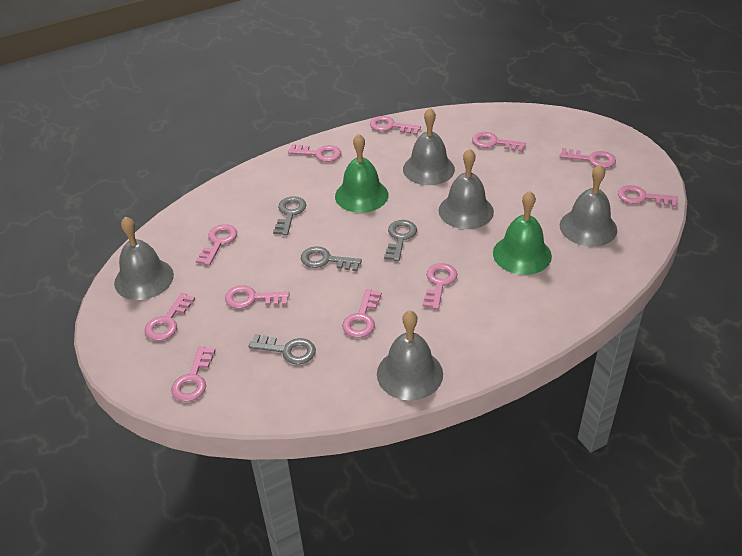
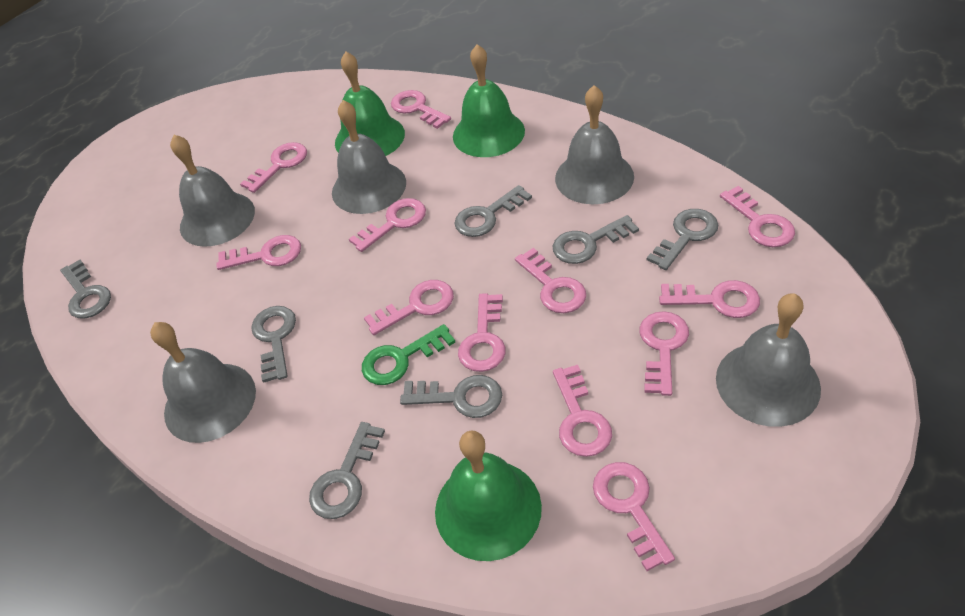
green bell: [335,134,388,213] [493,191,552,275] = 2 -> [335,52,405,156] [435,430,542,561] [453,44,525,157] = 3
green key: none = 0 -> [362,324,455,385] = 1
grey key: [249,334,316,364] [273,196,306,235] [301,246,362,271] [384,220,417,261] = 4 -> [60,260,111,319] [251,306,296,383] [309,422,385,519] [400,375,502,418] [454,185,532,237] [553,215,639,264] [647,209,718,270] = 7
pink key: [145,293,195,341] [171,346,216,402] [196,224,237,266] [225,285,289,309] [288,144,341,162] [342,289,382,338] [370,116,421,135] [423,263,457,309] [472,132,526,152] [560,148,616,168] [618,185,678,207] = 11 -> [217,235,301,270] [240,142,307,193] [349,198,426,252] [364,280,454,335] [391,90,451,129] [458,293,506,372] [515,248,586,313] [553,365,612,457] [593,462,675,571] [640,311,689,396] [659,280,760,318] [720,186,795,247] = 12

